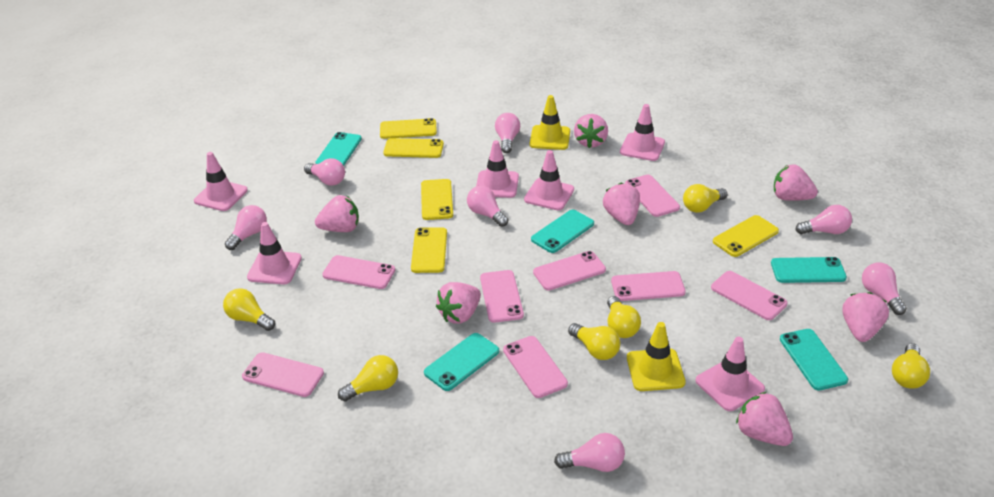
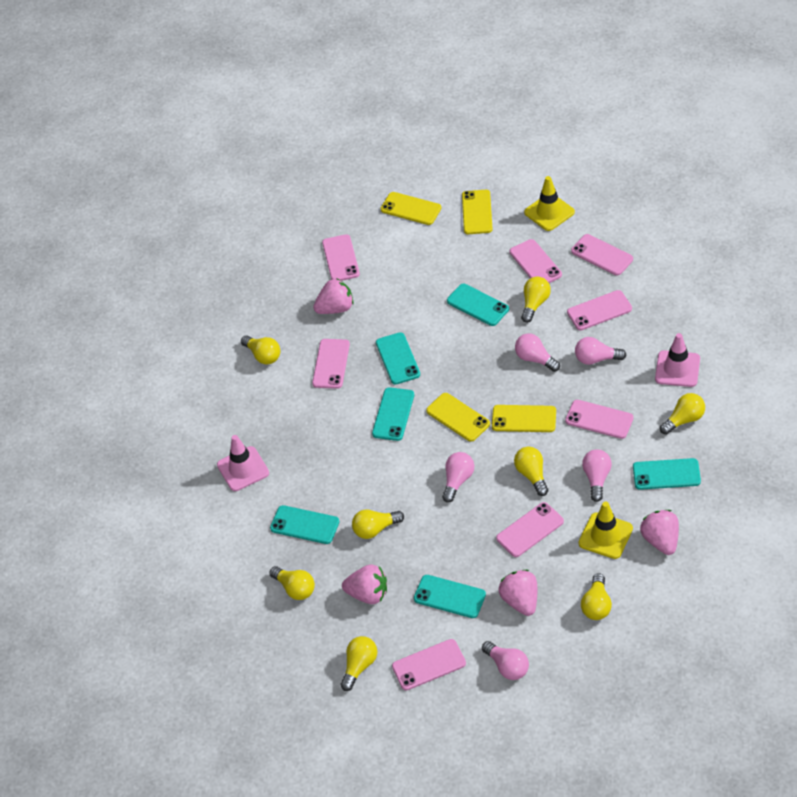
pink light bulb: [225,205,267,250] [304,158,345,186] [467,186,508,227] [495,113,520,153] [554,433,625,472] [795,205,852,234] [862,263,907,315] = 7 -> [442,452,474,503] [482,641,529,680] [515,333,560,372] [575,337,626,365] [582,449,612,502] = 5
pink strawberry: [315,195,359,232] [436,282,481,324] [574,114,608,148] [603,183,640,225] [736,392,793,446] [774,164,818,201] [842,292,889,342] = 7 -> [313,278,354,314] [342,564,387,604] [498,570,537,616] [640,510,679,555] = 4
pink traffic cone: [194,152,248,211] [247,222,302,284] [476,140,519,198] [524,150,574,210] [620,104,665,161] [695,337,765,411] = 6 -> [217,435,269,491] [655,333,700,387] = 2
turquoise phone: [316,132,362,166] [424,333,499,391] [531,209,594,253] [771,257,847,283] [780,329,848,391] = 5 -> [270,505,340,544] [372,387,414,441] [376,332,420,385] [414,575,486,618] [447,284,509,326] [633,458,701,490] = 6
yellow light bulb: [223,288,275,331] [338,355,398,401] [568,323,620,360] [607,296,641,338] [683,184,727,213] [892,343,930,389] = 6 -> [241,335,280,364] [269,566,315,600] [341,636,377,691] [352,509,404,539] [514,447,548,496] [521,277,551,323] [581,573,612,620] [660,393,705,435] = 8
yellow phone: [380,118,437,139] [383,138,444,158] [411,227,447,273] [421,179,453,220] [713,215,779,257] = 5 -> [380,192,441,225] [426,393,490,442] [462,190,493,234] [492,405,556,432] = 4

